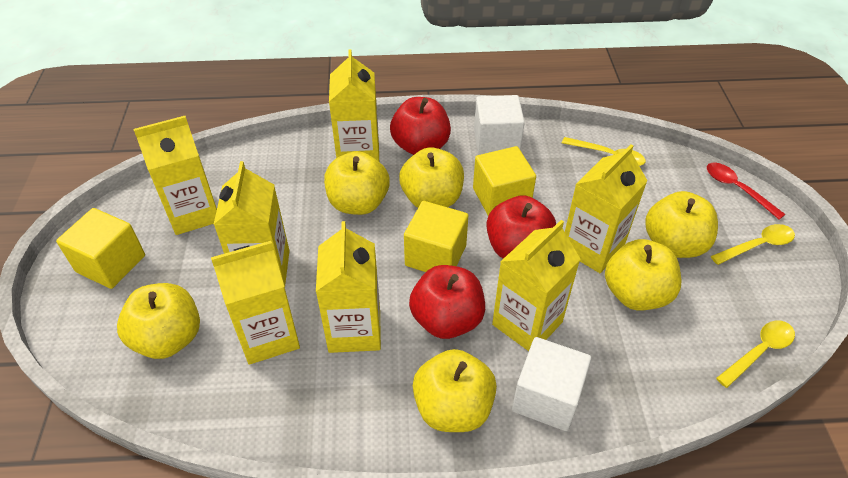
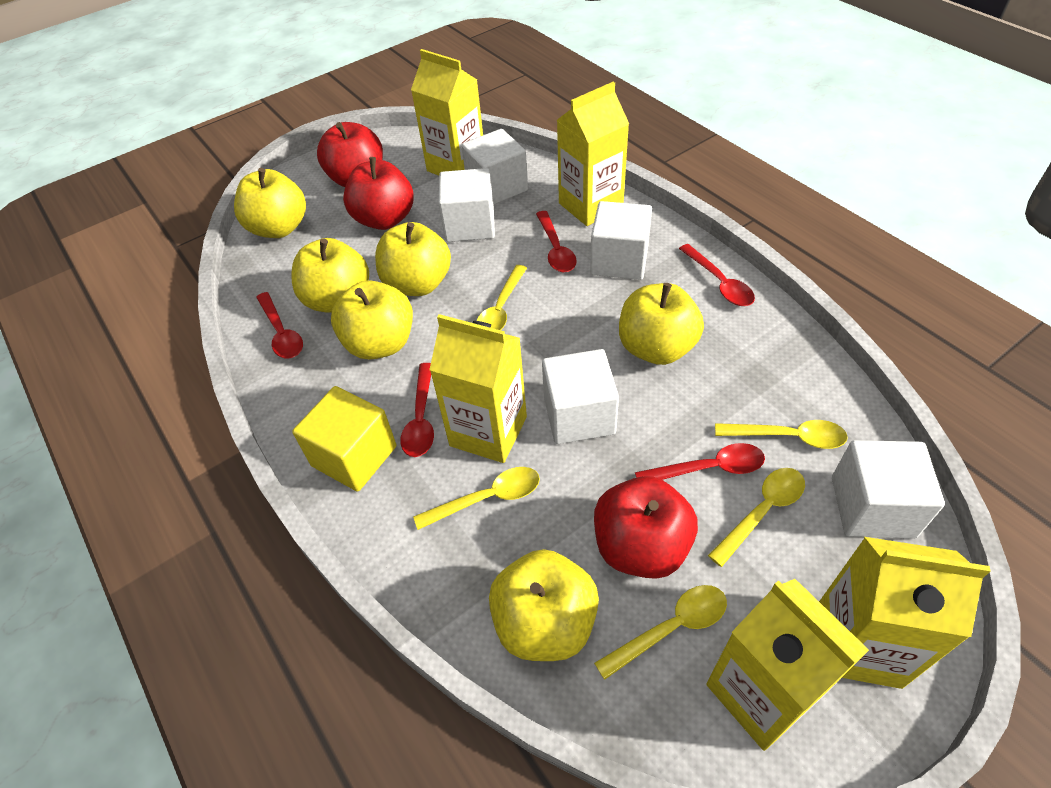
red spoon: [707,163,786,219] = 1 -> [256,292,303,359] [400,363,434,457] [536,211,577,272] [635,443,765,480] [679,244,755,306] = 5
white cube: [474,95,525,155] [512,337,591,431] = 2 -> [438,168,495,242] [461,129,528,205] [542,349,619,444] [590,201,652,280] [832,440,945,539] = 5
yellow carton: [133,116,217,235] [211,241,300,365] [213,161,290,287] [316,221,381,353] [329,50,379,161] [492,220,580,351] [565,144,648,273] = 7 -> [411,49,483,176] [429,314,527,463] [557,82,629,226] [706,579,869,751] [819,537,991,689] = 5
yellow cube: [56,208,145,289] [404,201,468,272] [473,146,536,216] = 3 -> [292,386,396,492] = 1
yellow spoon: [562,137,646,166] [711,224,795,265] [716,321,795,388] = 3 -> [413,467,540,530] [477,265,527,330] [594,585,727,680] [708,468,805,567] [715,420,848,449] = 5

